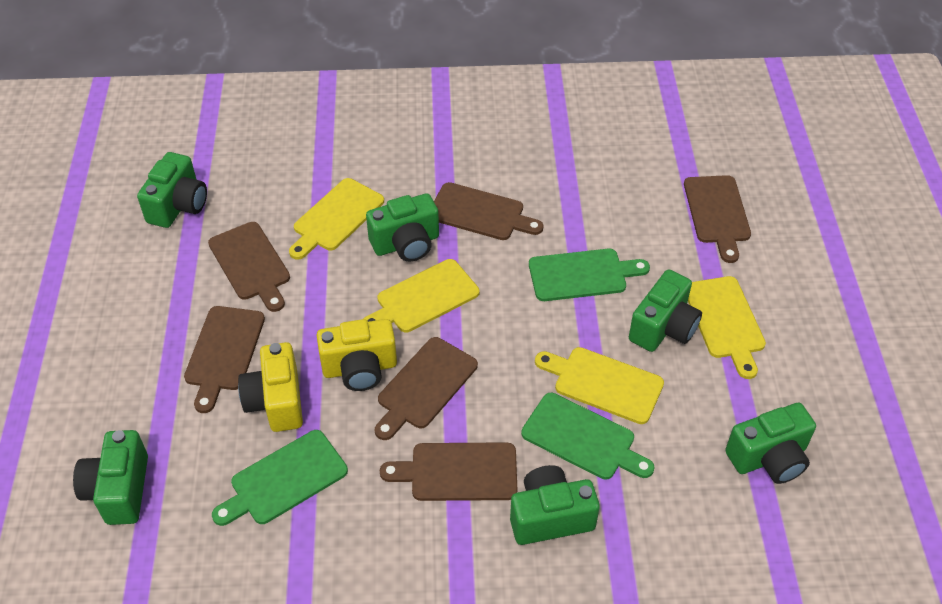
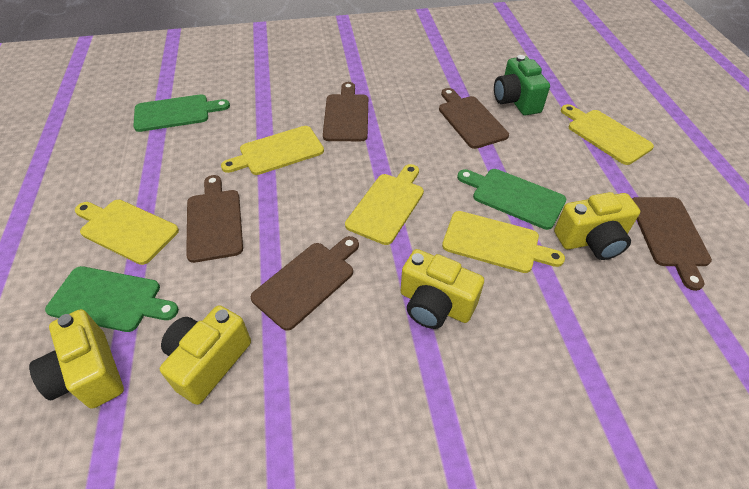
brown cutting board: [184,306,265,413] [208,222,290,312] [374,337,478,440] [380,442,517,501] [434,182,544,240] [684,175,751,263] = 6 -> [186,175,243,263] [250,236,359,331] [323,82,368,141] [439,88,509,149] [632,197,712,291] = 5
green camera: [73,430,148,525] [137,152,207,228] [366,193,439,262] [510,465,600,545] [629,269,702,352] [725,403,816,484] = 6 -> [494,55,550,116] = 1
yellow camera: [238,342,303,432] [316,319,397,391] = 2 -> [29,309,124,409] [160,305,251,405] [401,249,484,329] [554,192,640,260] = 4
yellow cutting board: [289,178,384,260] [363,259,479,332] [535,347,664,424] [688,276,766,379] = 4 -> [75,200,179,265] [221,126,324,175] [345,164,424,245] [442,211,565,273] [561,104,654,165] = 5

